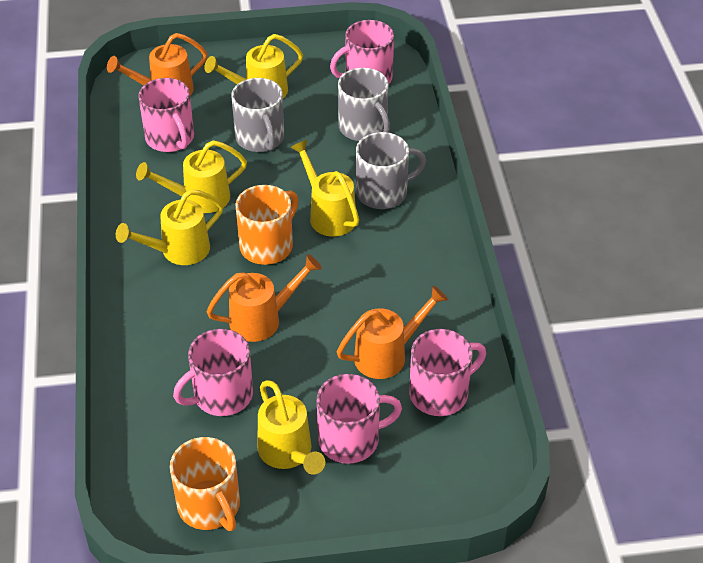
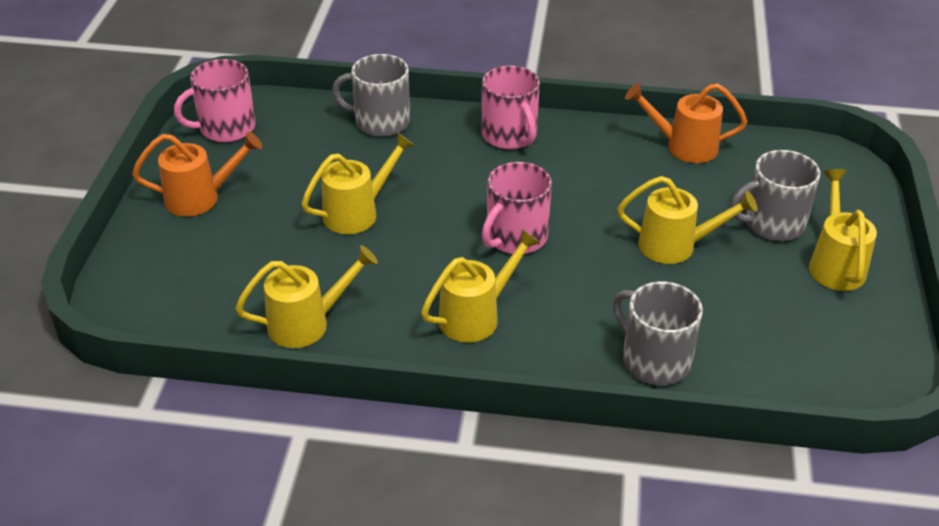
orange mug: [170,437,240,531] [236,185,298,265] = 2 -> none = 0
orange watering can: [107,33,207,95] [206,254,322,342] [337,286,448,379] = 3 -> [132,132,262,217] [625,83,747,163] = 2
pink mug: [138,78,194,152] [173,329,253,416] [317,374,402,464] [330,20,394,84] [409,329,486,416] = 5 -> [174,59,255,142] [481,66,540,149] [482,162,552,254] = 3

